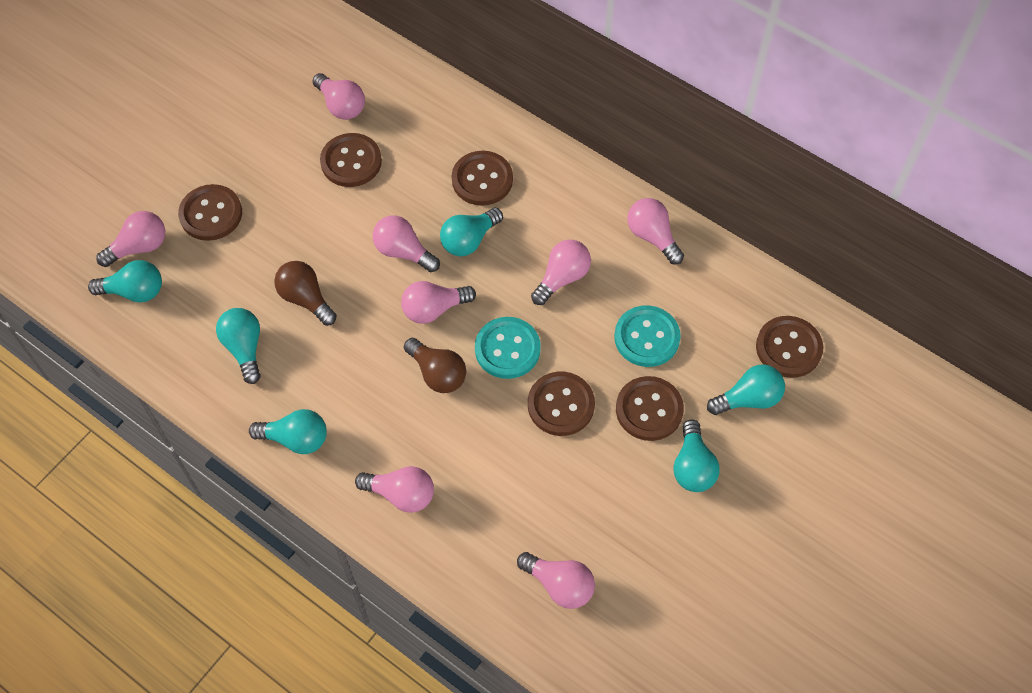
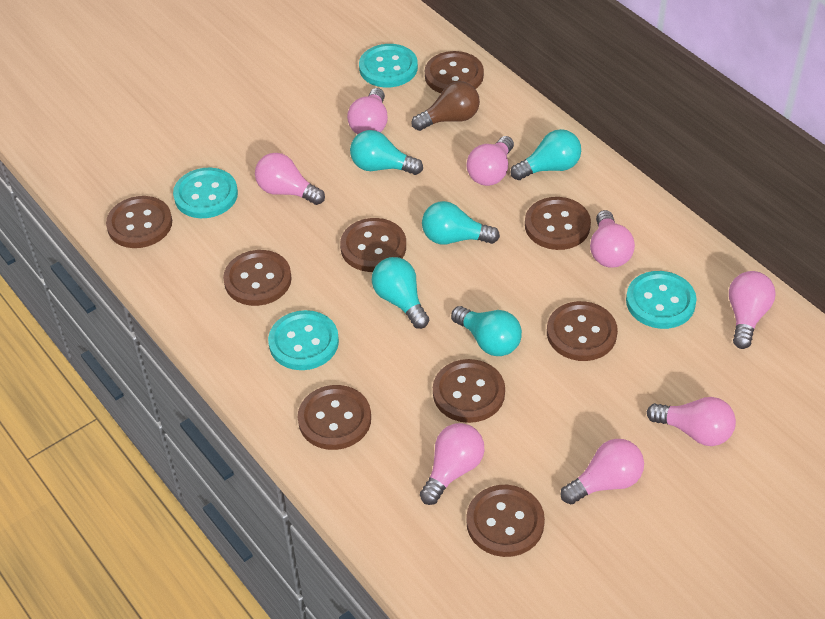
brown button: [178,184,242,241] [320,133,382,187] [452,151,513,206] [528,372,595,436] [616,376,684,441] [756,316,823,378] = 6 -> [106,196,172,248] [223,250,292,306] [298,385,371,450] [340,218,406,272] [425,51,484,93] [433,359,505,423] [466,485,545,557] [525,197,591,250] [547,301,618,361] = 9
brown light bulb: [274,261,337,326] [404,338,466,393] = 2 -> [412,81,480,131] = 1
turquoise button: [475,317,541,379] [614,306,681,367] = 2 -> [173,168,238,218] [268,310,339,370] [359,44,418,87] [626,271,697,329] = 4
turquoise light bulb: [88,260,162,303] [216,308,261,384] [249,409,327,454] [440,208,503,256] [673,420,720,492] [707,364,785,415] = 6 -> [350,130,423,175] [372,257,429,329] [422,201,500,245] [451,306,522,356] [511,129,581,180] = 5

